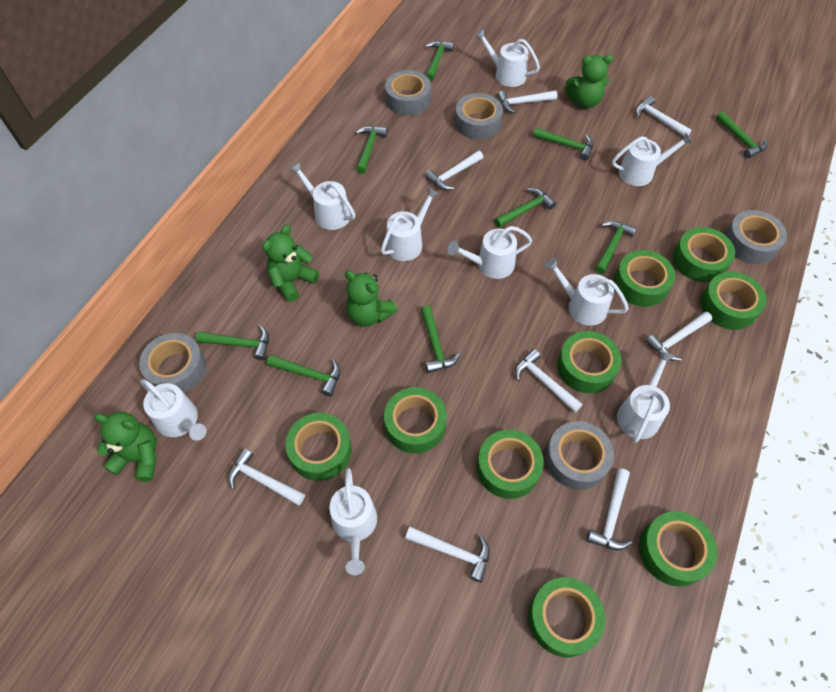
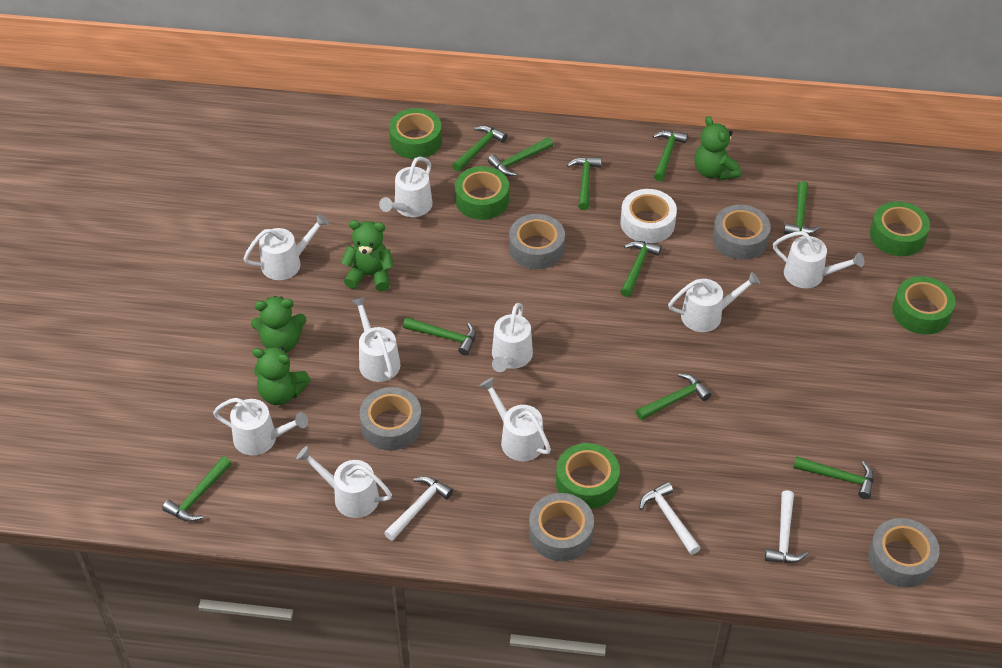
green hammer: [195,325,269,360] [267,355,340,396] [356,126,387,174] [420,305,461,373] [426,41,454,81] [494,188,556,228] [533,128,593,161] [595,221,637,274] [716,111,767,159] = 9 -> [162,456,232,522] [403,317,476,356] [452,125,507,172] [488,137,553,176] [567,157,601,210] [620,241,662,297] [636,373,711,420] [653,131,688,181] [784,181,820,235] [793,456,874,499] = 10
green tape: [286,413,352,481] [384,387,447,454] [477,430,544,499] [528,577,605,657] [557,331,621,393] [614,250,675,307] [639,511,717,587] [673,227,735,282] [701,272,767,330] = 9 -> [389,108,442,159] [455,166,509,220] [556,443,620,509] [870,201,930,256] [892,276,955,335] = 5
white hammer: [228,448,305,505] [405,527,490,582] [425,150,483,190] [497,90,557,113] [515,349,583,413] [587,468,633,550] [636,96,691,136] [646,311,712,361] = 8 -> [384,476,453,541] [639,482,701,555] [765,490,808,563] = 3
white tape: none = 0 -> [620,189,677,243] = 1

